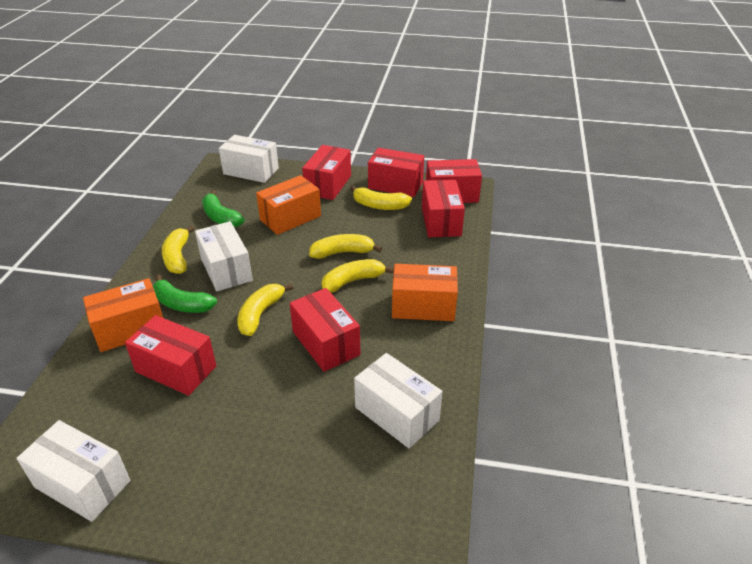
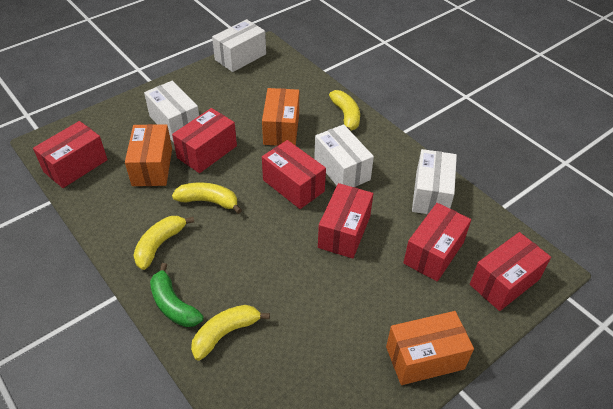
green banana: [153,275,217,313] [202,190,245,227] = 2 -> [150,263,204,327] = 1
yellow banana: [162,226,194,274] [237,283,293,336] [309,234,382,259] [322,259,394,293] [350,186,412,210] = 5 -> [133,216,194,270] [172,183,242,214] [191,305,270,360] [329,90,360,131] = 4

